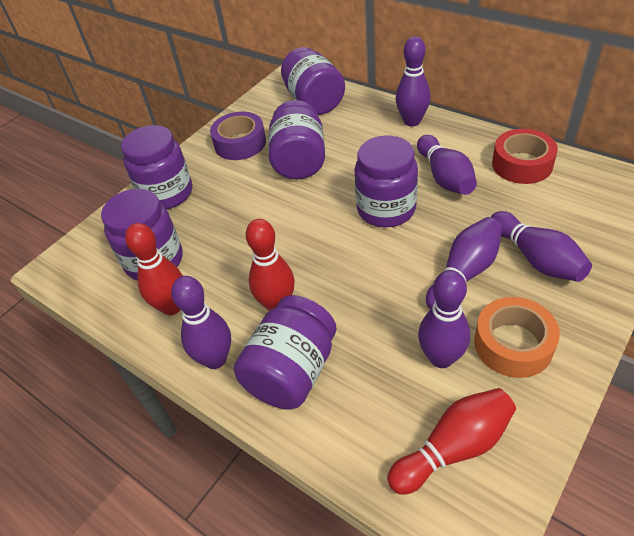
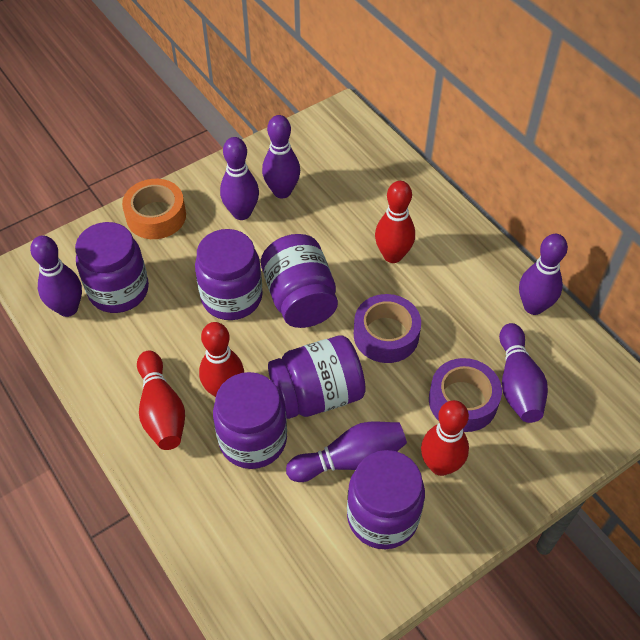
purple tape: [210,112,266,160] = 1 -> [354,294,421,363] [429,358,502,432] = 2
red bowling pin: [125,223,183,315] [246,219,295,311] [387,388,516,495] = 3 -> [137,351,185,450] [199,322,244,397] [375,181,415,263] [421,400,469,476] = 4
red tape: [492,129,558,184] = 1 -> none = 0

